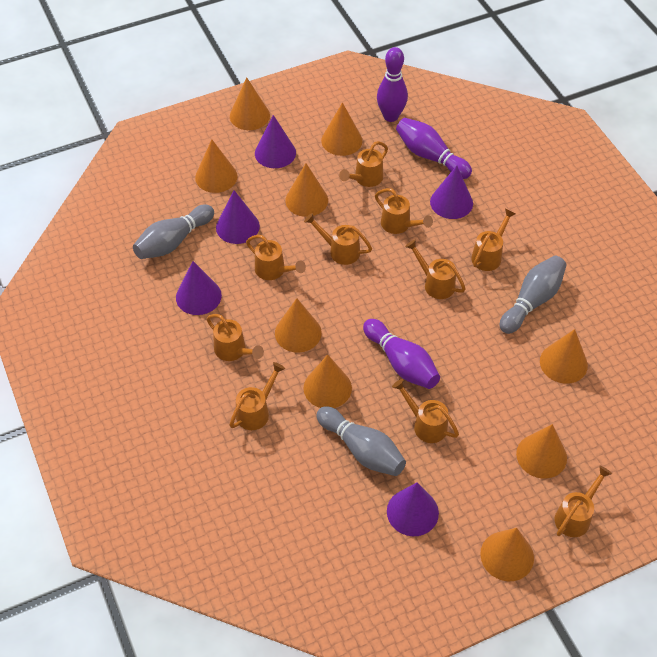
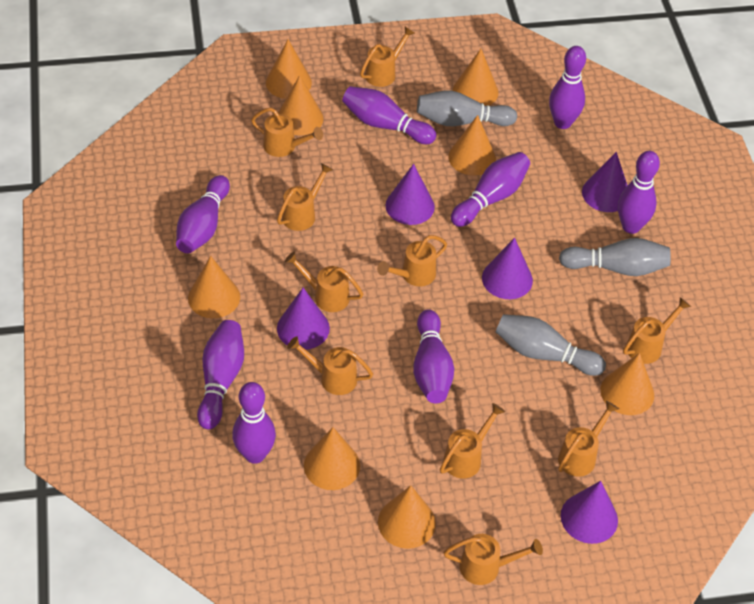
orange cone: [195,139,238,193] [230,77,270,130] [275,298,322,353] [285,163,328,217] [304,354,352,408] [321,102,362,156] [480,528,534,581] [516,424,567,479] [540,329,588,384] = 9 -> [188,256,240,318] [266,39,312,99] [278,75,323,136] [304,427,360,490] [378,485,436,549] [448,115,496,176] [453,49,499,106] [600,353,654,415] = 8
purple bowling pin: [363,319,440,389] [377,47,408,122] [396,118,472,179] = 3 -> [176,175,230,253] [197,320,244,429] [232,382,276,464] [342,86,436,144] [413,309,454,403] [451,152,530,227] [549,46,586,129] [618,151,660,234] = 8

